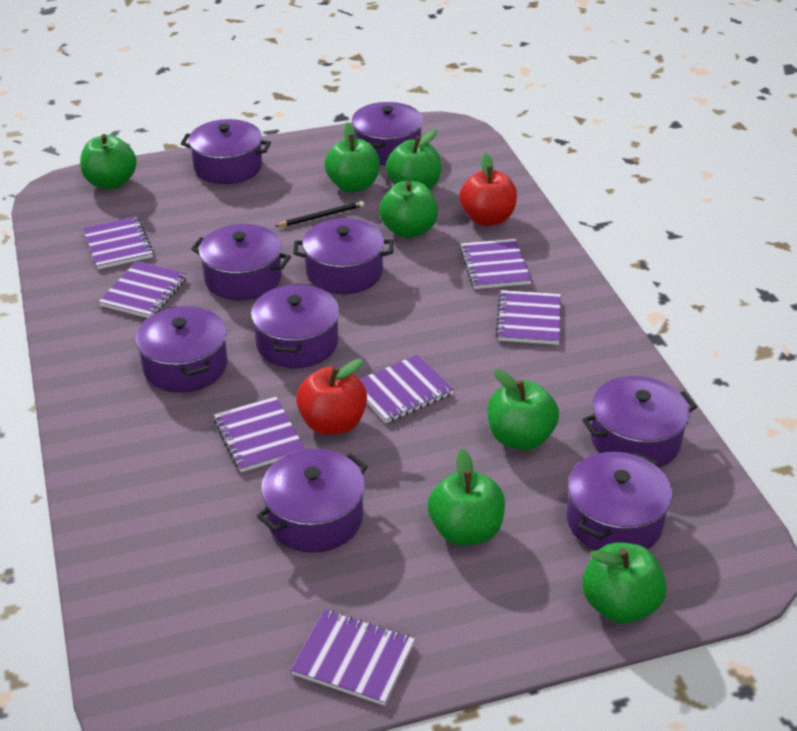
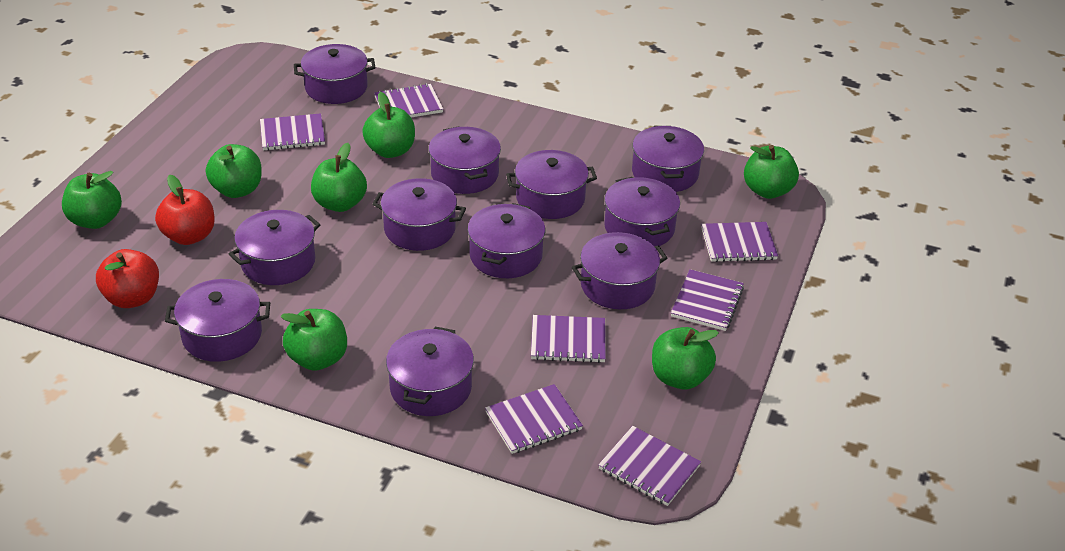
black pencil: [276,201,364,227] = 1 -> none = 0
purple pot: [135,306,227,393] [181,119,271,184] [191,224,291,300] [251,284,340,368] [257,449,368,553] [293,218,393,294] [352,102,423,165] [567,452,673,550] [582,376,697,468] = 9 -> [165,279,270,362] [229,210,321,285] [294,44,376,104] [372,178,466,251] [386,327,474,416] [429,126,501,194] [467,203,545,278] [506,150,597,219] [572,232,667,309] [604,177,680,246] [632,126,704,192] = 11

